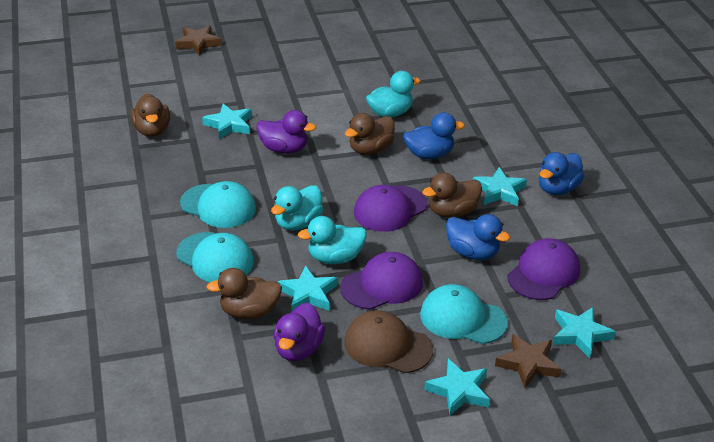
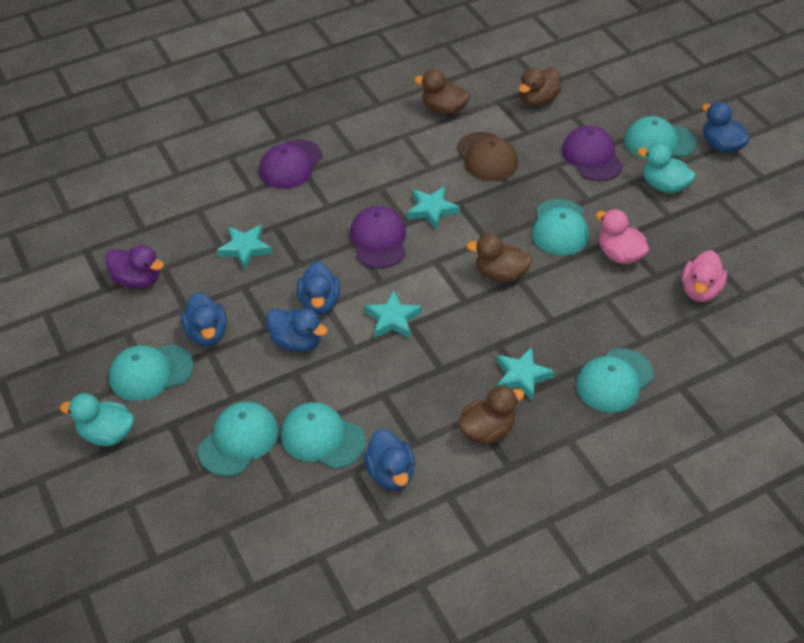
blue duck: [403,112,465,159] [446,214,510,260] [539,152,584,195] = 3 -> [181,292,227,346] [266,308,328,352] [297,261,340,315] [364,429,415,491] [702,102,750,153] = 5
brown star: [175,26,222,56] [495,334,561,388] = 2 -> none = 0
pink duck: none = 0 -> [596,209,649,264] [682,250,727,302] = 2
purple duck: [256,110,316,154] [274,303,325,361] = 2 -> [105,245,164,289] = 1
turquoise cap: [176,232,254,282] [180,181,256,228] [420,284,508,344] = 3 -> [109,344,194,401] [198,402,278,476] [281,402,366,469] [532,199,589,256] [576,348,654,413] [624,116,697,159] = 6
turquoise duck: [271,185,323,231] [298,216,366,264] [366,71,421,117] = 3 -> [60,393,134,447] [638,143,696,193] = 2
turquoise star: [202,104,252,139] [277,265,338,312] [424,359,490,416] [473,167,527,206] [553,307,616,358] = 5 -> [217,225,272,269] [365,291,422,338] [407,186,460,230] [497,347,555,401] = 4

